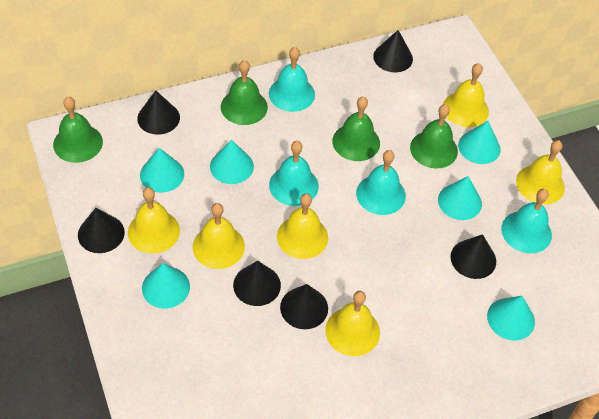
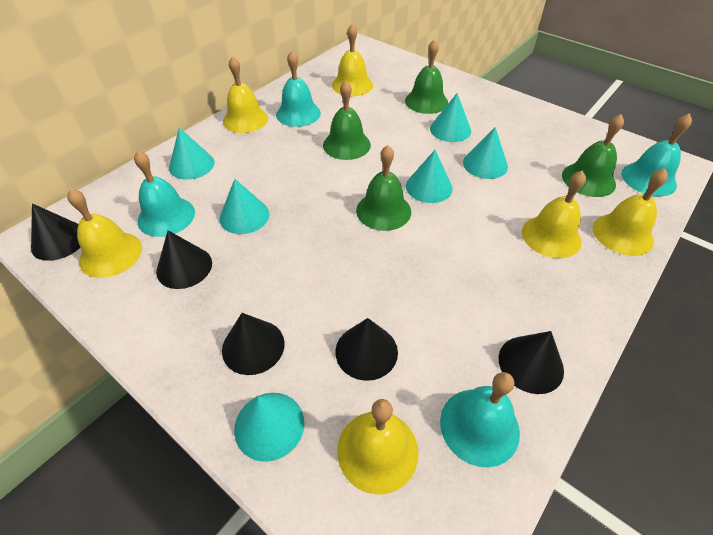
black cone: [78,208,125,253] [137,90,180,135] [233,261,281,306] [280,284,328,329] [373,30,413,72] [450,234,496,279] = 6 -> [31,203,80,261] [156,230,212,289] [222,313,285,375] [335,318,398,381] [499,331,564,394] = 5

